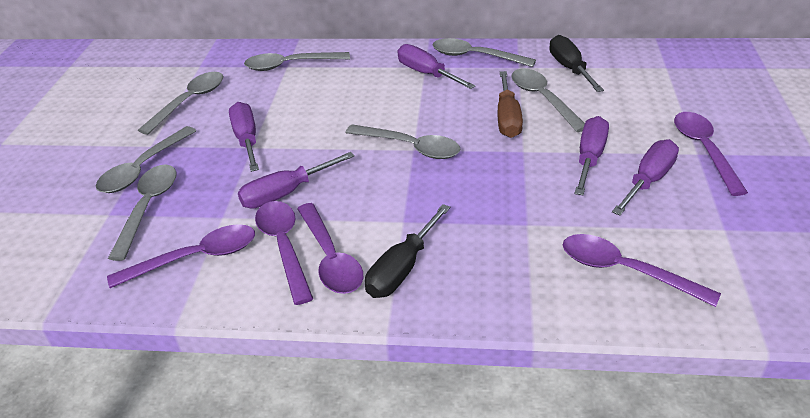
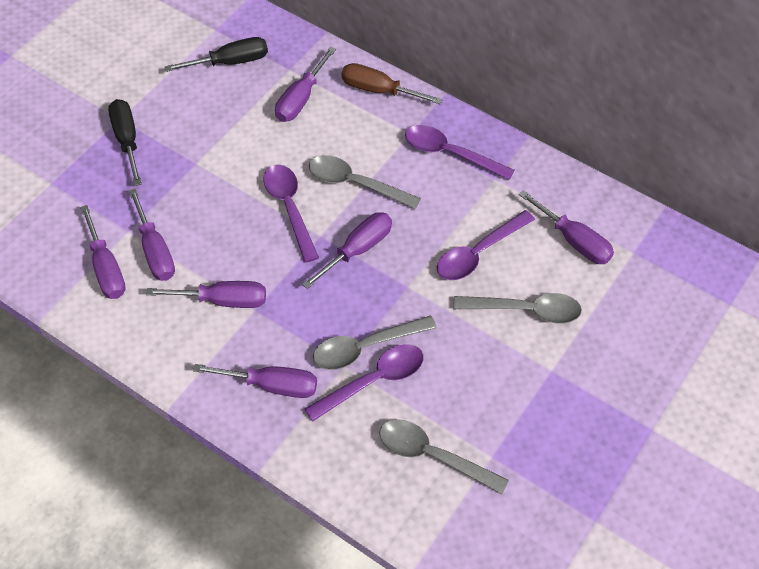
grey spoon: [96,126,196,193] [108,164,176,261] [138,72,223,135] [244,52,350,71] [345,124,460,159] [433,38,536,67] [511,69,585,132] = 7 -> [309,155,421,209] [313,315,437,370] [379,419,509,494] [453,293,582,324] = 4
purple screwdriver: [229,102,259,172] [238,152,355,209] [397,44,475,89] [574,116,609,195] [612,139,679,215] = 5 -> [80,205,126,299] [129,188,175,281] [146,281,266,308] [193,364,317,398] [275,47,336,122] [302,212,392,289] [519,190,614,264] = 7
purple spoon: [107,224,255,288] [255,201,313,305] [297,203,363,294] [563,234,721,307] [674,112,748,196] = 5 -> [263,164,319,263] [305,344,424,422] [405,125,515,180] [437,210,535,280] = 4

